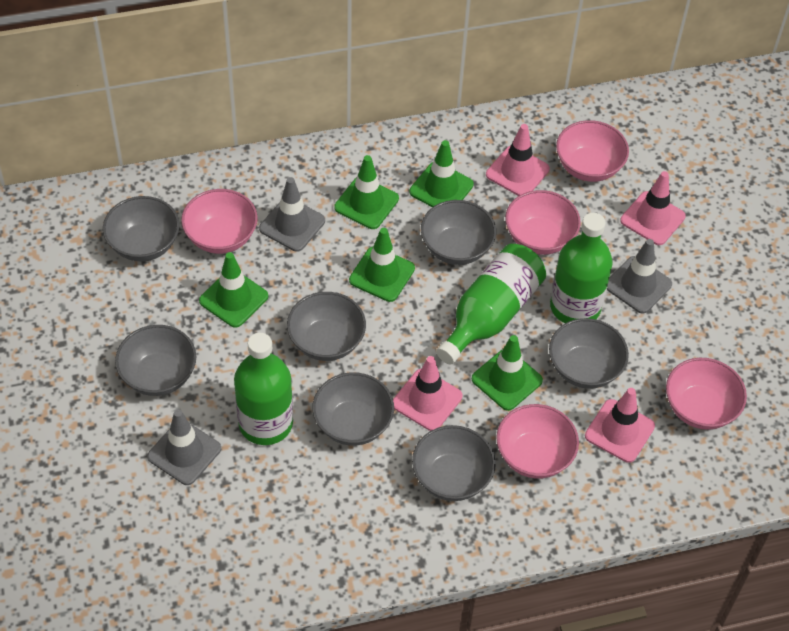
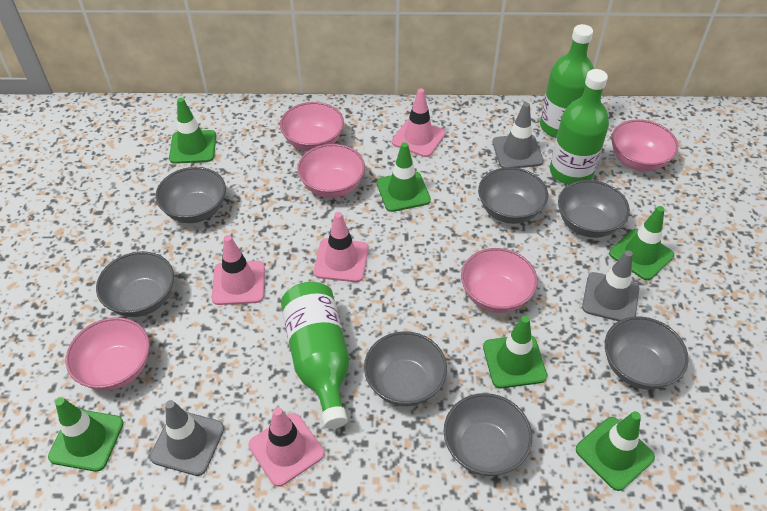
green traffic cone: [199,252,268,328] [334,155,399,229] [349,228,415,302] [409,140,474,207] [472,335,543,411] = 5 -> [48,397,124,472] [169,98,216,164] [377,142,431,212] [483,316,547,388] [576,411,655,491] [609,206,674,280] = 6

